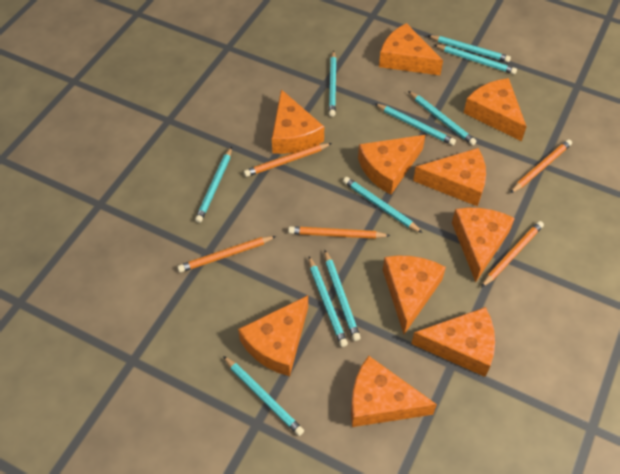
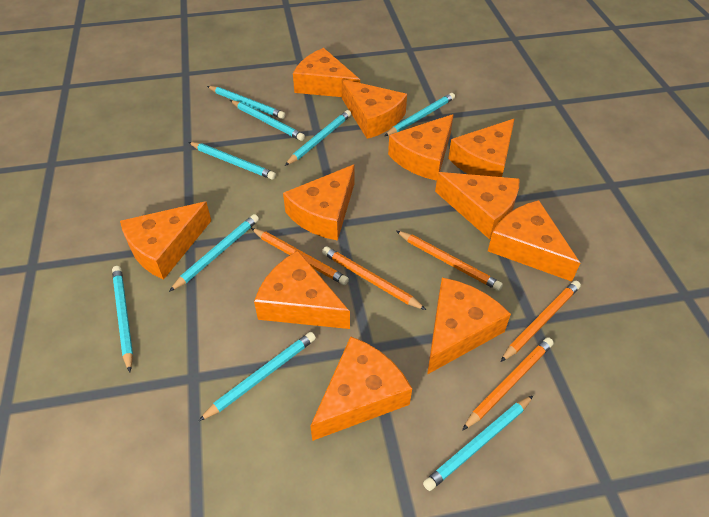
orange cheese: [238,295,308,376] [272,89,324,154] [351,356,437,427] [358,135,425,195] [379,23,443,75] [383,256,446,334] [411,307,495,377] [413,148,486,207] [452,208,515,282] [464,78,527,141] = 10 -> [120,202,211,280] [254,251,350,329] [283,165,354,241] [293,48,360,97] [310,336,412,441] [342,79,407,139] [388,114,454,181] [427,278,511,375] [435,172,520,239] [448,119,514,177] [488,200,580,282] = 11
turquoise pencil: [195,147,232,223] [223,356,304,436] [309,256,348,347] [324,250,361,341] [329,50,337,117] [343,177,422,233] [374,103,456,145] [408,91,477,145] [427,35,511,62] [434,45,517,74] = 10 -> [112,266,133,372] [169,214,259,292] [188,142,276,180] [199,332,316,421] [207,86,285,119] [230,100,305,141] [285,110,351,166] [384,93,455,136] [423,395,534,491] = 9

